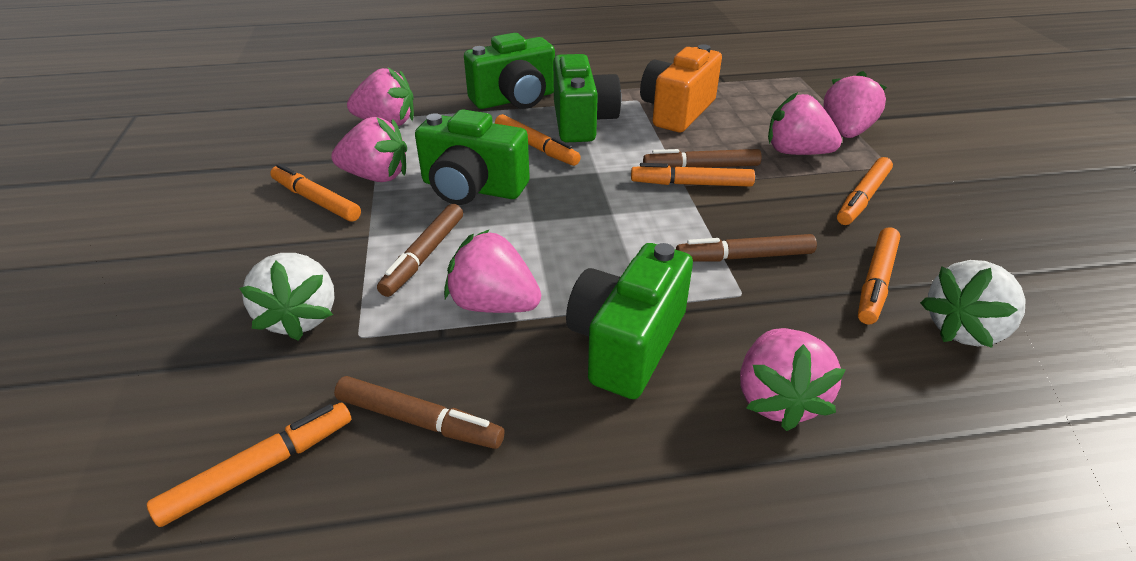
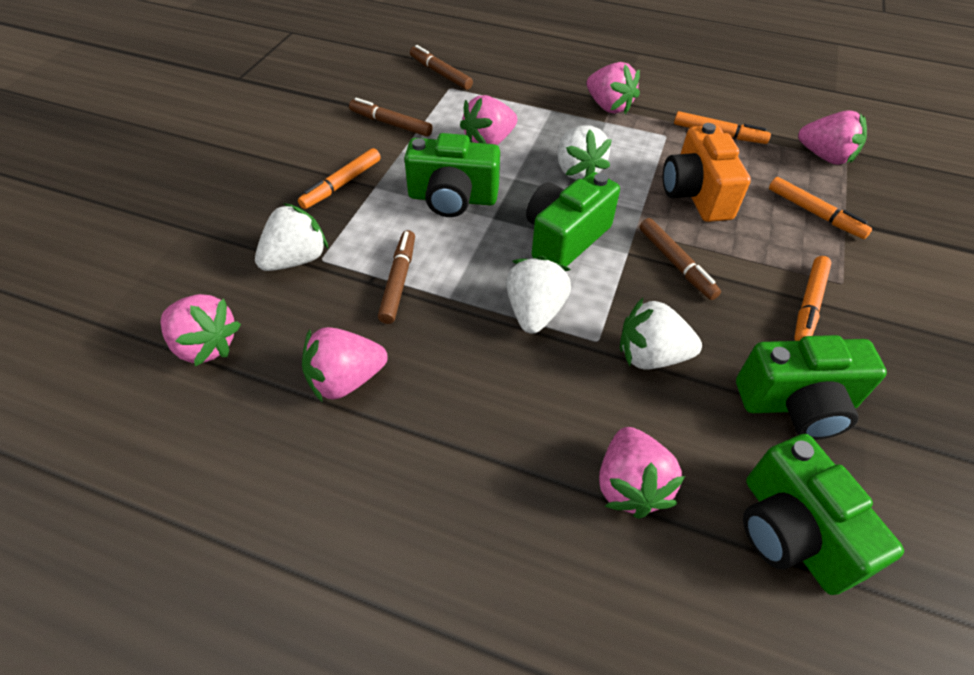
orange marker: [147,403,351,527] [270,164,361,222] [495,114,581,166] [631,163,755,187] [837,157,893,225] [858,227,900,324] = 6 -> [298,148,381,209] [674,111,771,144] [769,177,872,239] [794,256,831,341] = 4
white strawberry: [239,253,334,341] [920,260,1026,348] = 2 -> [255,203,328,271] [506,256,571,334] [557,126,612,180] [620,298,702,369] = 4

